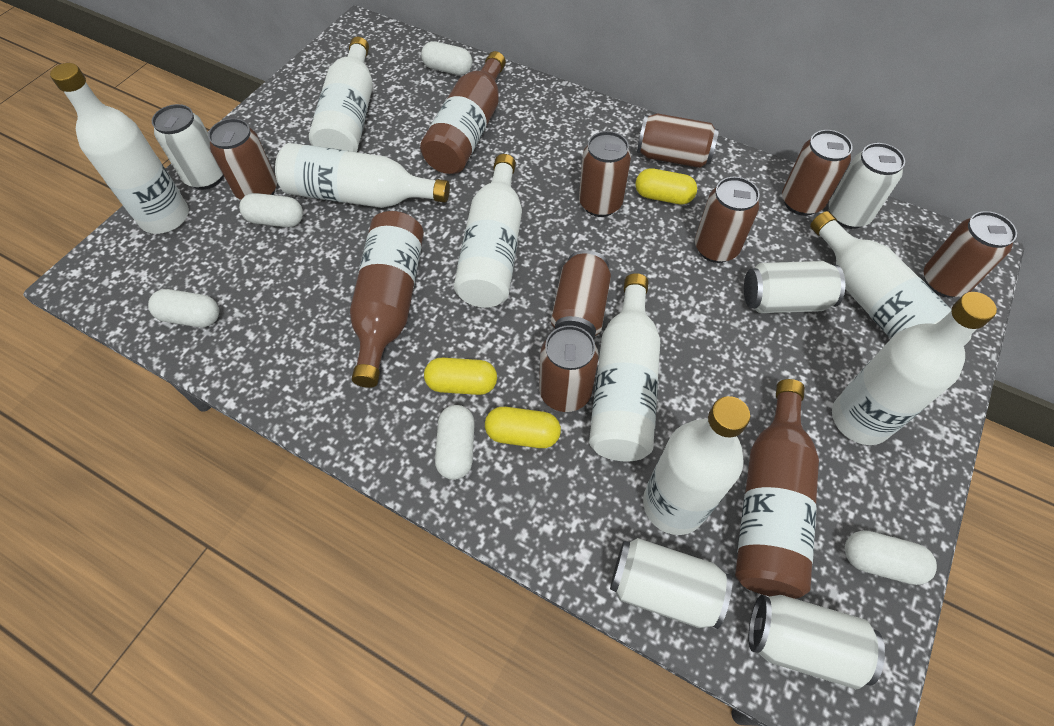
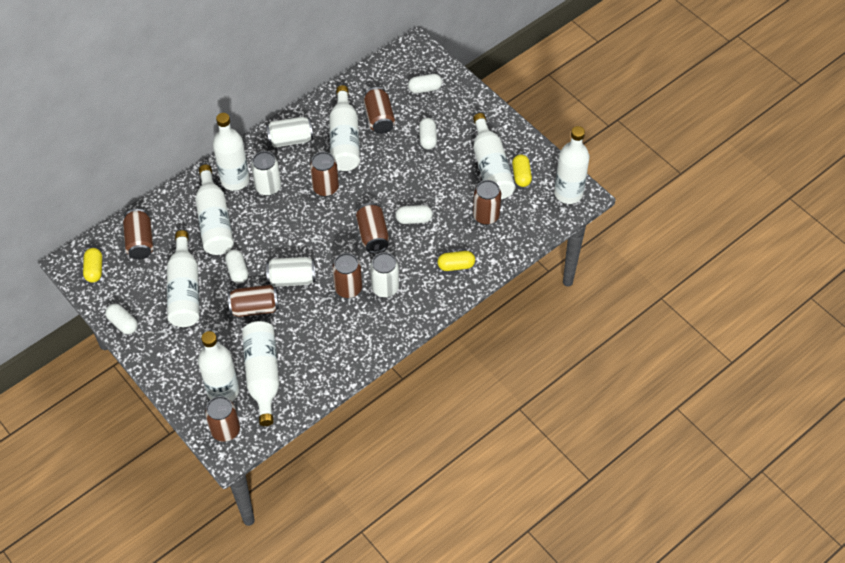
brown bottle: [350,211,424,388] [420,51,506,174] [735,379,819,599] = 3 -> none = 0
white can: [152,104,223,190] [610,538,732,629] [744,261,845,313] [749,595,885,689] [829,143,905,229] = 5 -> [251,151,281,196] [266,117,313,147] [266,257,316,287] [370,252,399,297] = 4

